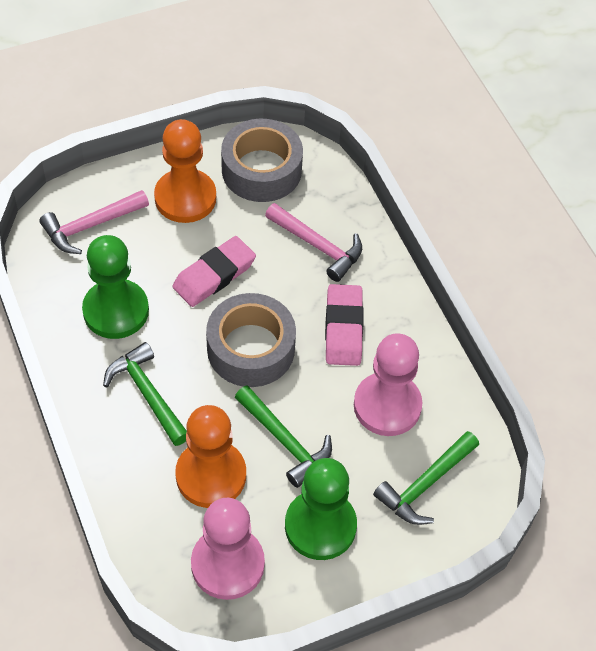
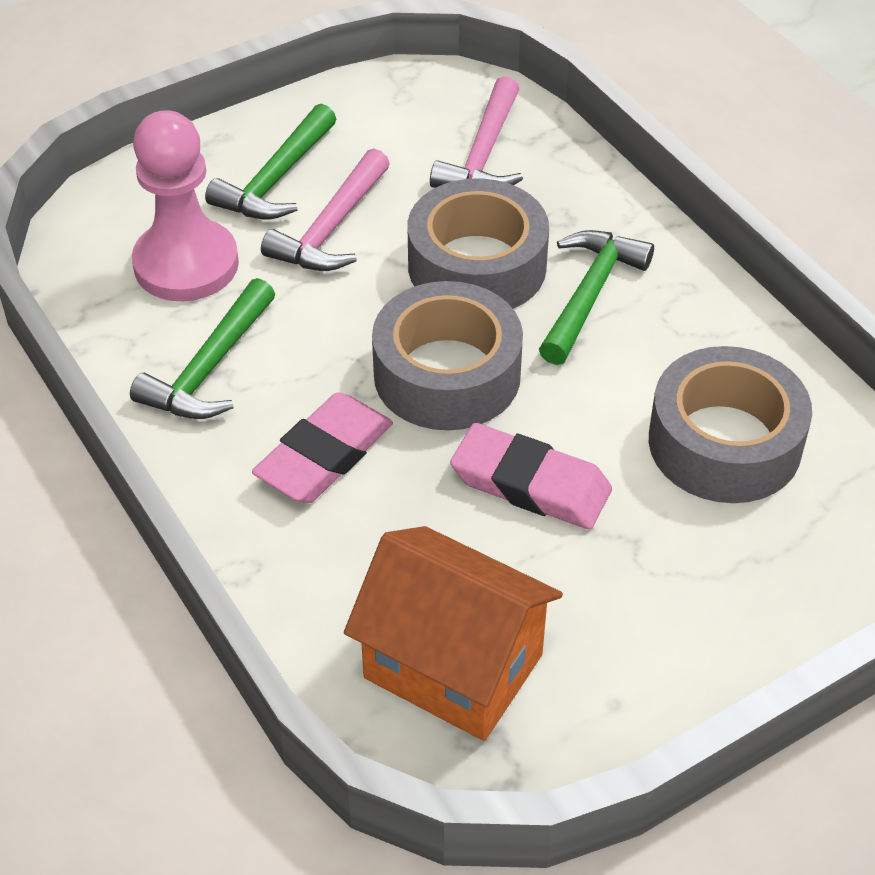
green pawn: [82,235,149,339] [285,458,357,560] = 2 -> none = 0
grey tape: [206,293,296,387] [221,119,303,202] = 2 -> [372,281,523,430] [407,179,549,309] [649,346,812,503] = 3
orange house: none = 0 -> [344,526,563,741] = 1
orange pawn: [154,119,216,223] [175,405,246,508] = 2 -> none = 0
pink pawn: [191,498,265,600] [354,333,422,436] = 2 -> [132,110,239,301] = 1

